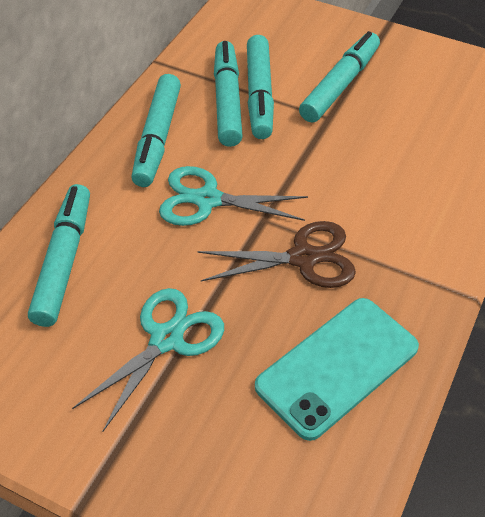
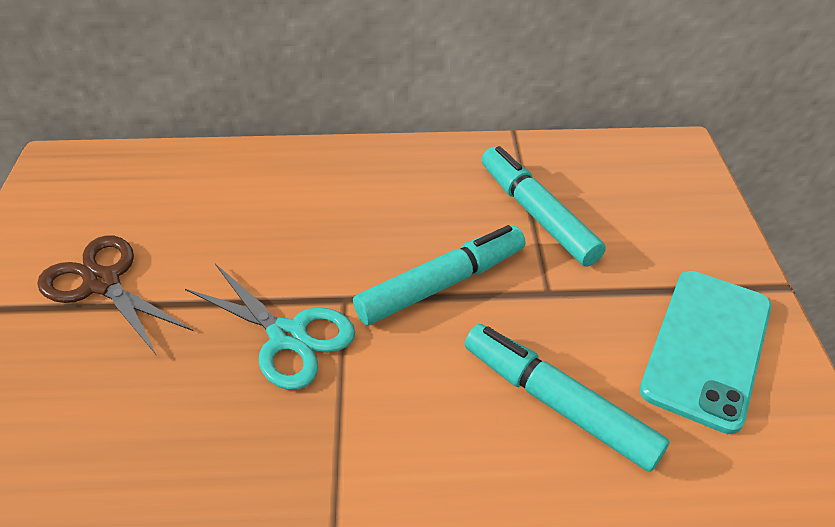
turquoise marker: [28,184,90,327] [131,74,181,187] [214,41,243,147] [247,35,274,139] [299,31,380,123] = 5 -> [353,225,525,325] [465,324,670,472] [481,146,606,267] = 3
turquoise scissors: [72,288,224,432] [159,166,308,226] = 2 -> [185,264,355,390] = 1

